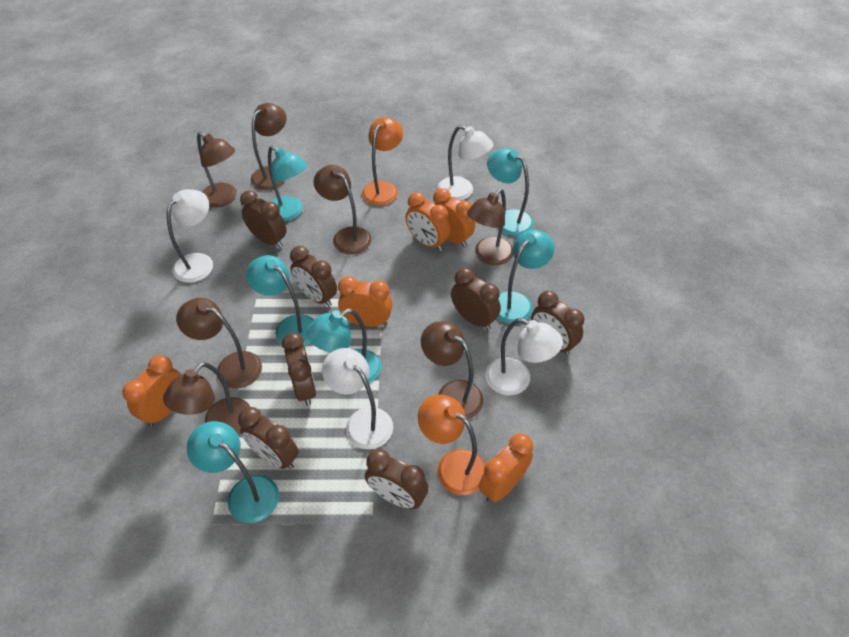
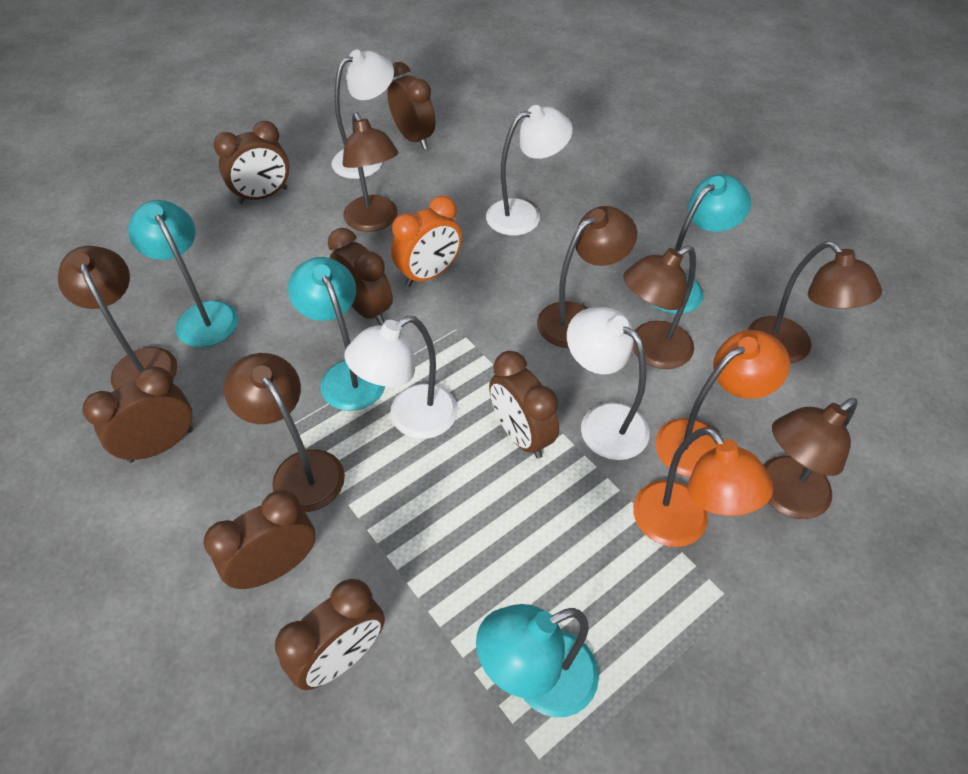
orange clock: [122,355,181,427] [338,276,392,327] [405,192,450,251] [433,188,475,247] [479,433,533,503] = 5 -> [391,196,462,287] = 1
turquoise lamp: [187,421,279,523] [246,255,314,347] [268,146,307,222] [306,309,381,383] [487,148,534,236] [497,230,554,324] = 6 -> [128,200,238,347] [288,257,385,411] [476,604,599,717] [651,174,751,314] = 4

